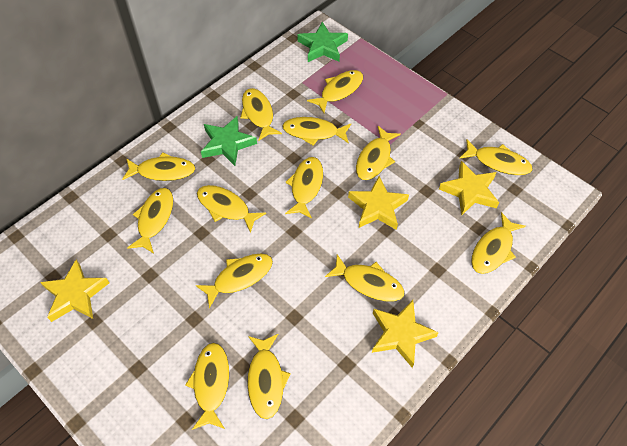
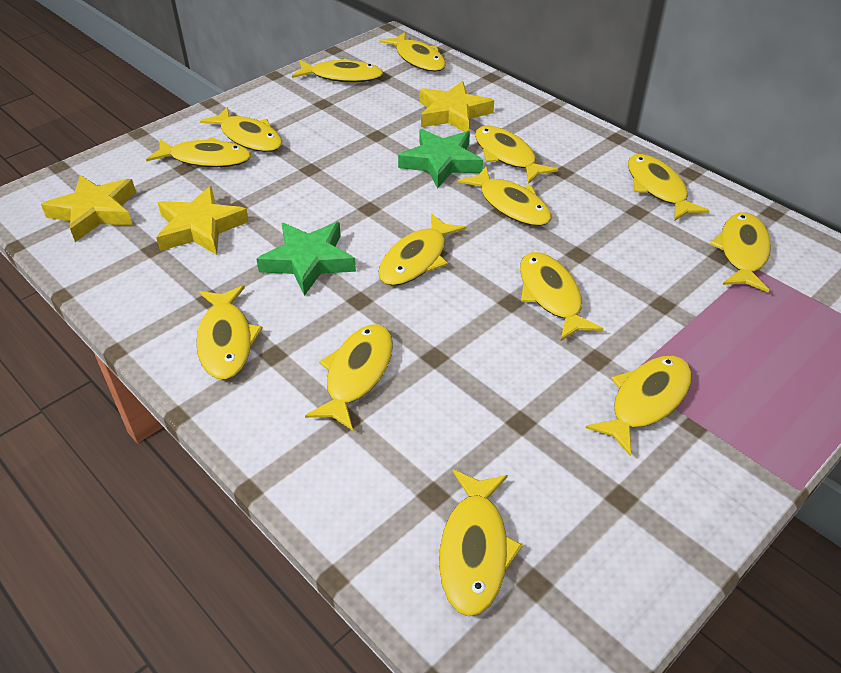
yellow star: [40,259,109,322] [348,176,409,230] [372,300,439,368] [439,161,499,216] = 4 -> [41,175,136,242] [156,186,249,255] [419,81,494,132] = 3

